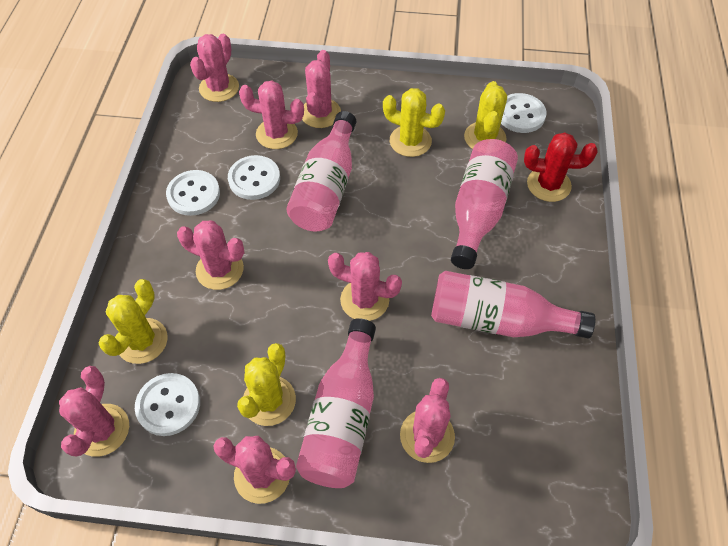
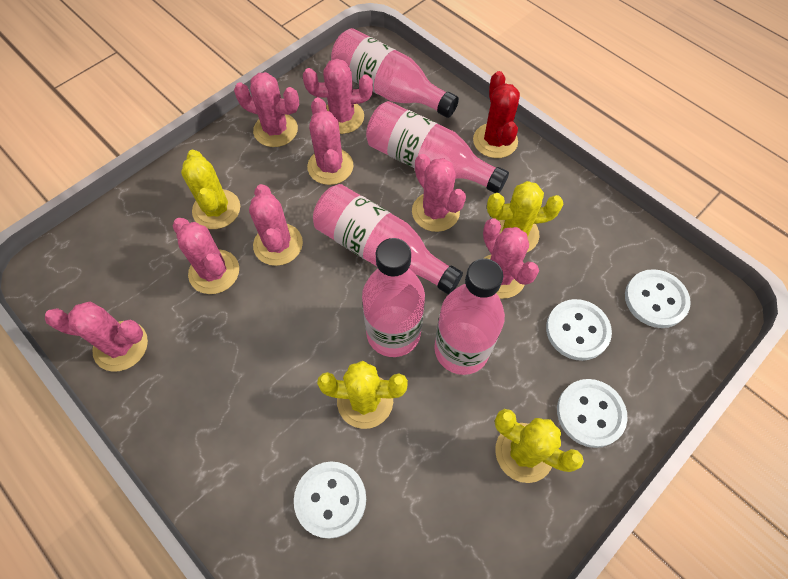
pink bottle: [287,111,356,232] [296,318,376,488] [431,271,596,338] [451,139,518,269] = 4 -> [313,184,463,294] [331,28,459,118] [362,238,425,357] [366,101,509,193] [434,259,505,375] = 5

